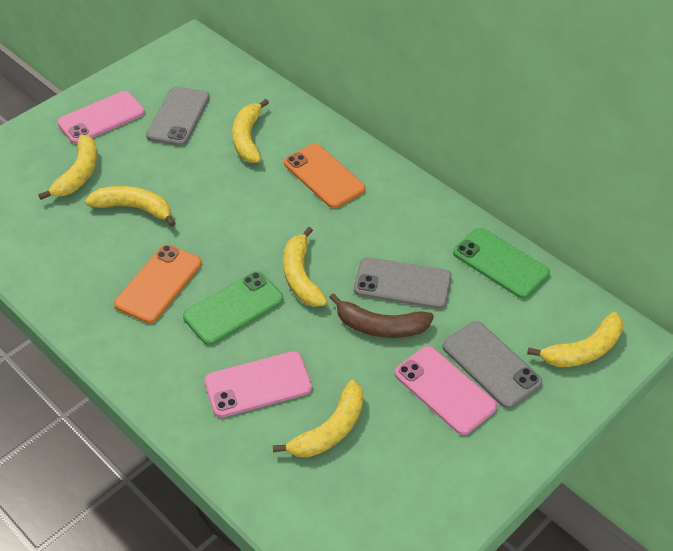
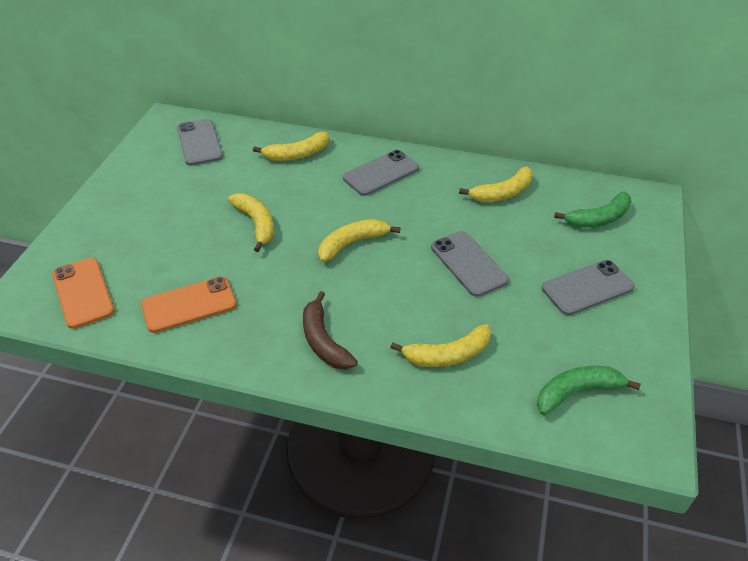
green banana: none = 0 -> [537,366,641,415] [554,191,631,228] = 2
green phone: [183,271,284,345] [453,228,550,299] = 2 -> none = 0
grey phone: [146,86,210,146] [354,257,452,309] [442,321,542,408] = 3 -> [177,119,223,166] [343,150,419,196] [431,231,509,297] [542,260,635,315] = 4
pink phone: [57,91,145,144] [204,351,312,418] [395,346,497,435] = 3 -> none = 0
yellow banana: [38,135,97,200] [85,186,176,227] [232,99,269,163] [273,380,364,457] [283,227,328,307] [527,312,623,367] = 6 -> [228,193,274,252] [253,132,329,161] [318,219,401,262] [390,324,491,367] [459,167,533,202] = 5

